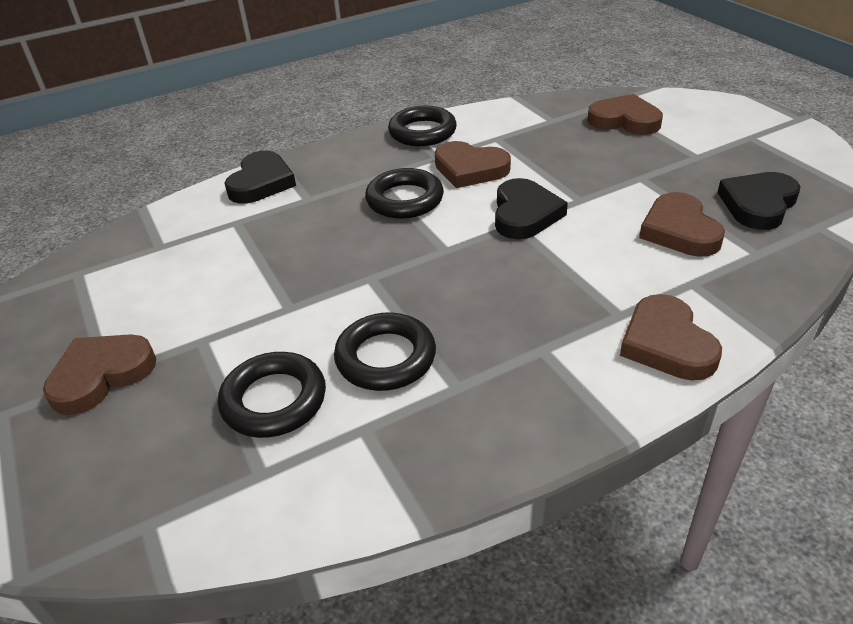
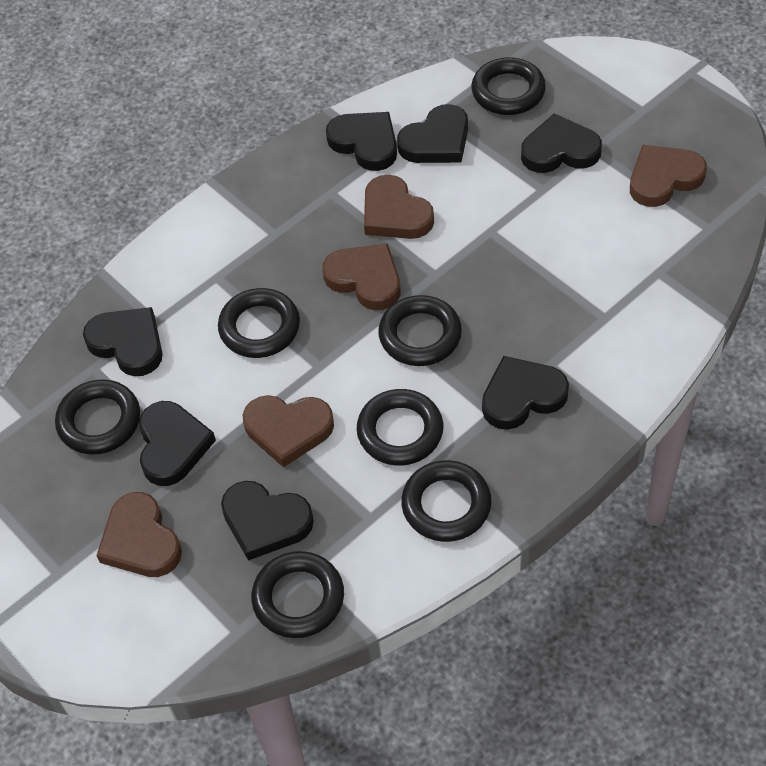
black heart: [224,151,296,204] [495,178,568,239] [717,172,801,230] = 3 -> [83,307,163,376] [139,401,216,486] [221,481,314,561] [326,112,397,171] [397,104,468,163] [482,356,569,430] [521,113,602,173] = 7
black ring: [218,352,326,438] [334,312,436,391] [365,168,444,219] [388,106,457,146] = 4 -> [55,379,140,455] [218,288,300,358] [251,551,344,638] [357,389,443,466] [378,295,462,366] [401,460,492,542] [471,57,546,115] = 7

